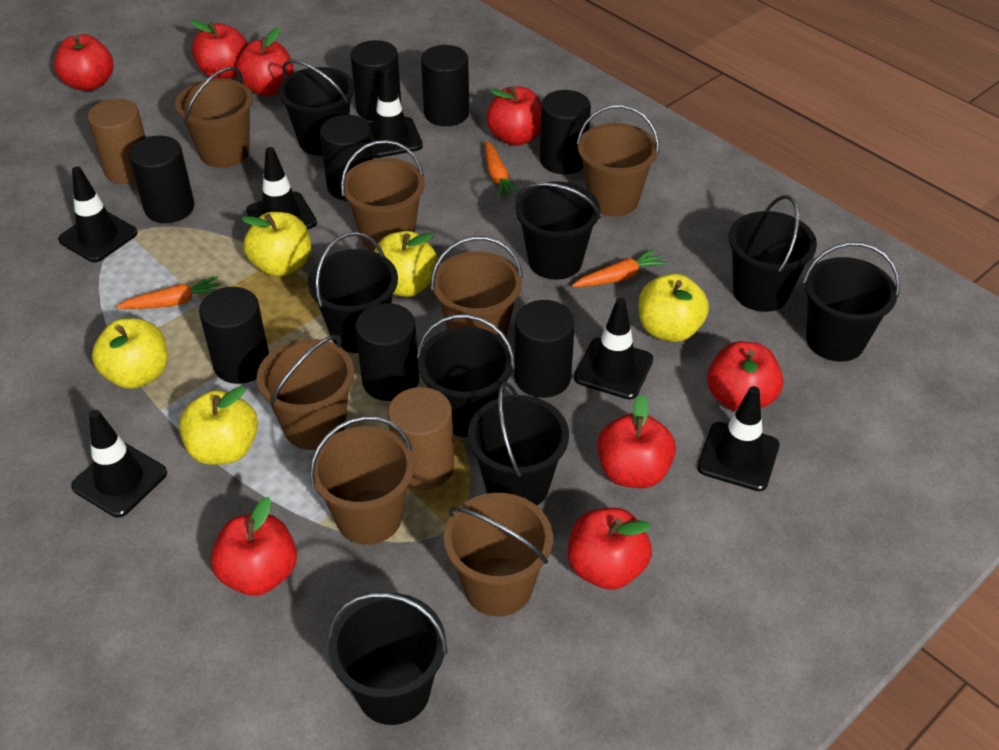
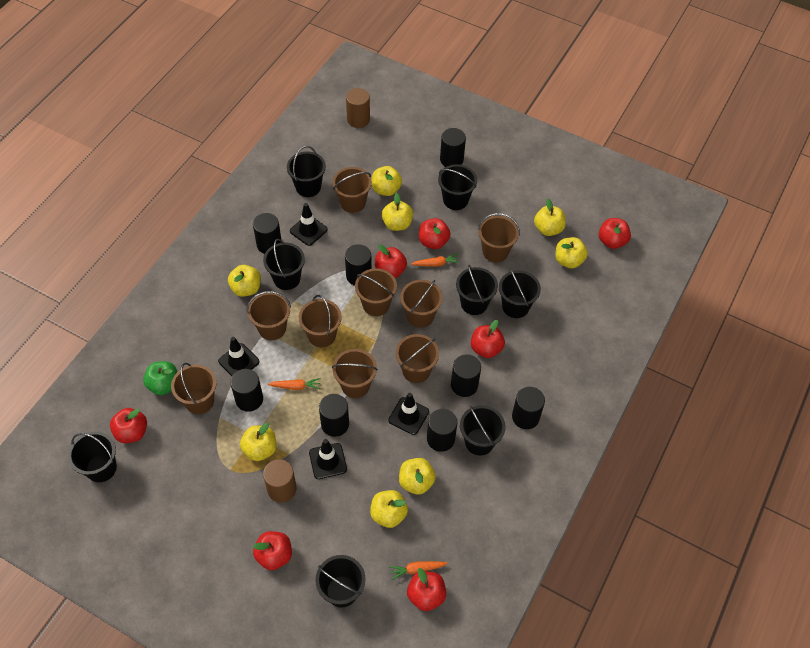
black traffic cone: [58,166,138,262] [71,410,167,517] [246,147,317,230] [368,70,423,158] [574,298,653,399] [697,386,780,491] = 6 -> [218,337,259,376] [290,203,328,246] [309,439,347,479] [388,393,429,435] = 4
brown bucket: [175,67,253,168] [256,335,354,450] [310,416,414,545] [341,140,425,252] [431,236,523,338] [444,493,553,617] [577,105,659,216] = 7 -> [171,363,216,414] [247,291,291,340] [299,295,342,347] [332,167,372,213] [332,349,378,398] [355,268,397,316] [395,334,439,383] [400,280,443,328] [478,213,520,263] = 9
green apple: none = 0 -> [143,361,178,395] = 1
red apple: [54,34,113,91] [190,20,248,79] [211,497,297,596] [236,27,294,96] [487,87,541,146] [568,508,652,590] [597,395,676,488] [707,341,783,411] = 8 -> [110,408,147,443] [253,531,292,570] [375,244,407,278] [407,568,446,611] [419,218,450,249] [471,320,505,358] [599,218,631,249] = 7
yellow apple: [92,318,168,389] [179,386,258,465] [242,212,311,277] [374,231,438,297] [639,274,709,342] = 5 -> [228,265,261,297] [240,423,277,461] [370,490,408,528] [372,166,402,196] [382,193,413,231] [399,458,436,494] [534,199,566,236] [555,237,588,268] = 8

